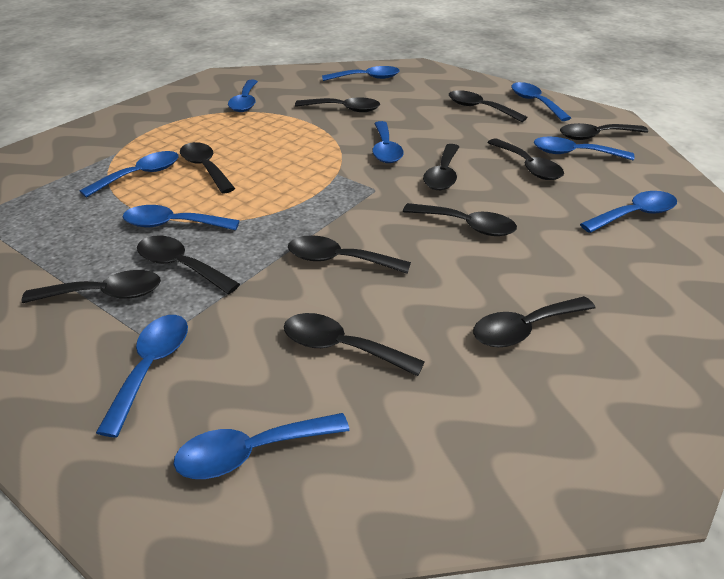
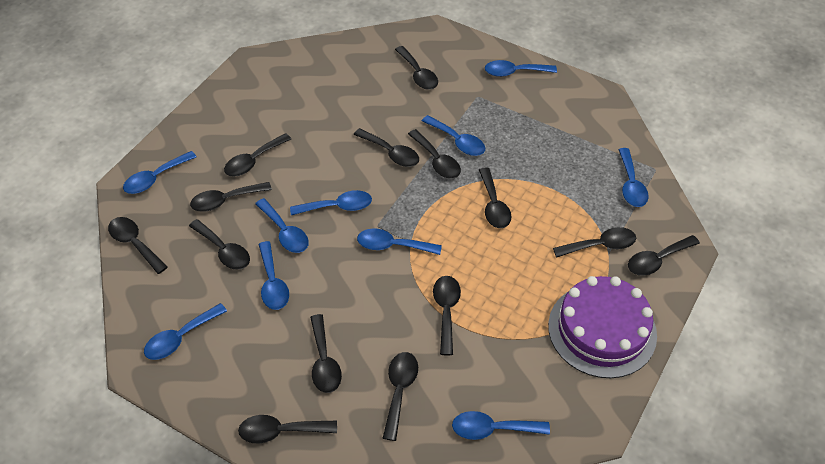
black spoon: [21,270,161,303] [137,236,240,294] [180,142,235,194] [284,313,425,376] [288,235,411,274] [295,97,380,112] [403,203,517,236] [423,144,459,190] [449,90,527,122] [473,296,595,347] [487,139,564,180] [560,123,648,140] = 12 -> [108,217,168,274] [189,219,250,270] [190,182,272,212] [224,133,291,177] [238,415,337,443] [310,314,342,393] [353,128,419,167] [382,352,418,441] [395,46,438,90] [408,129,461,179] [433,276,461,355] [479,167,512,228] [553,227,636,258] [628,235,700,276] = 14
purple cake: none = 0 -> [548,276,657,378] = 1

